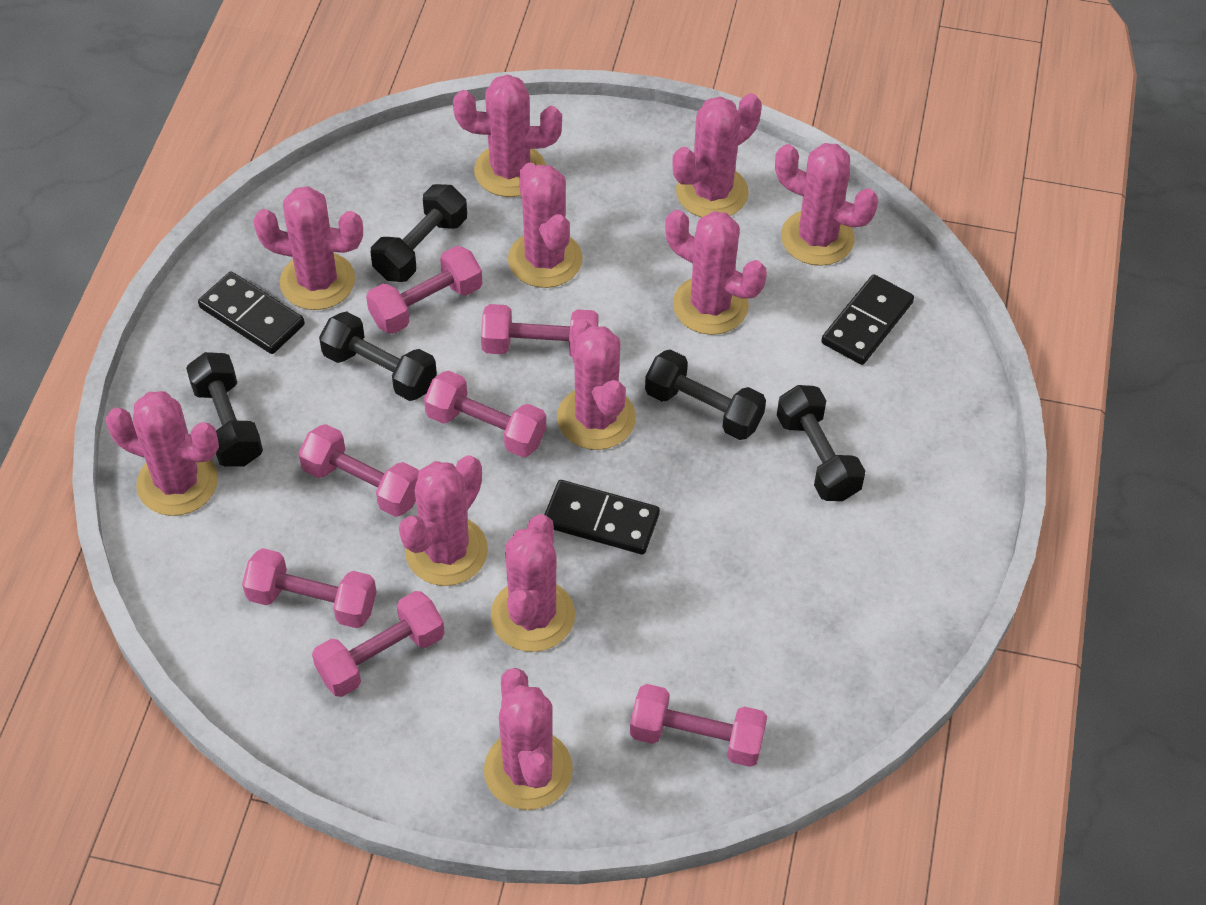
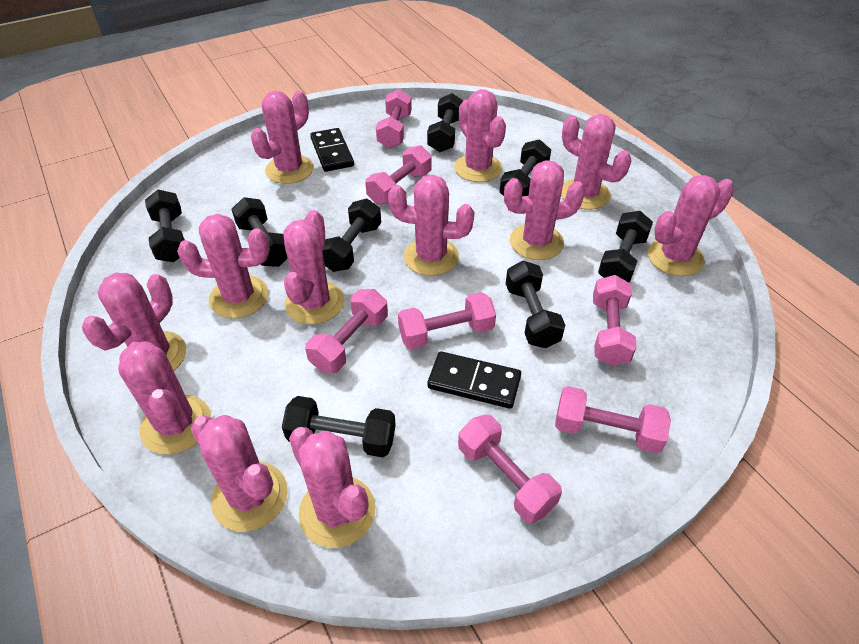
black domino: [198,272,305,354] [544,480,660,554] [821,274,914,365] = 3 -> [310,128,354,172] [427,351,521,409] = 2
black dumbbell: [186,352,263,467] [319,312,437,401] [371,184,467,282] [645,349,766,440] [777,385,865,501] = 5 -> [145,190,185,262] [231,197,288,267] [282,396,396,457] [322,199,381,272] [427,93,463,152] [499,139,551,196] [506,261,565,348] [598,211,653,282] = 8
pink cactus: [106,391,219,516] [253,186,363,310] [399,455,488,586] [453,74,562,197] [484,668,573,810] [491,514,575,652] [508,163,583,288] [557,320,636,450] [665,210,767,335] [672,93,762,217] [775,143,878,266] = 11 -> [82,273,186,371] [118,341,211,455] [177,214,270,319] [191,415,287,532] [251,91,314,184] [283,210,344,325] [289,427,375,548] [388,175,475,276] [454,89,506,182] [504,160,585,260] [561,114,631,210] [648,175,734,276] = 12

